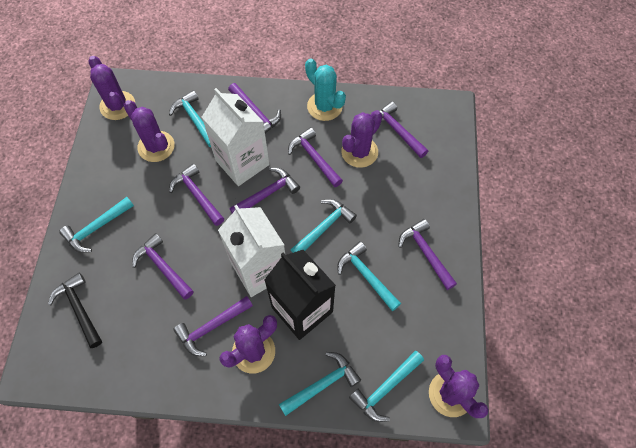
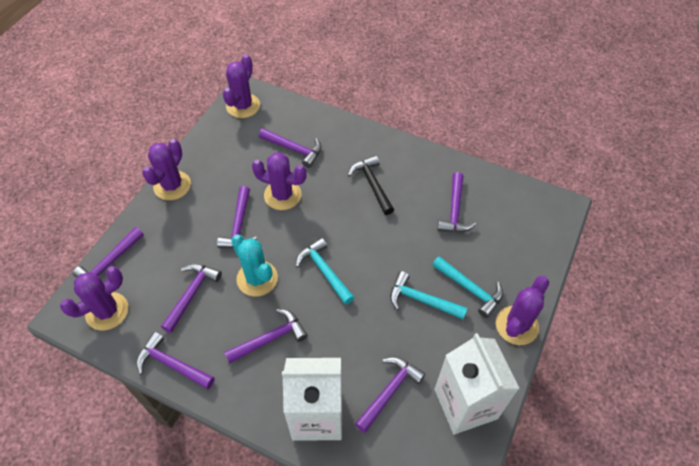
black carton: [264,250,336,340] = 1 -> none = 0
turquoise hammer: [59,197,134,253] [169,90,211,147] [279,352,361,416] [290,199,357,253] [337,241,401,311] [349,351,424,422] = 6 -> [296,238,355,305] [390,271,467,319] [432,256,503,318] = 3

